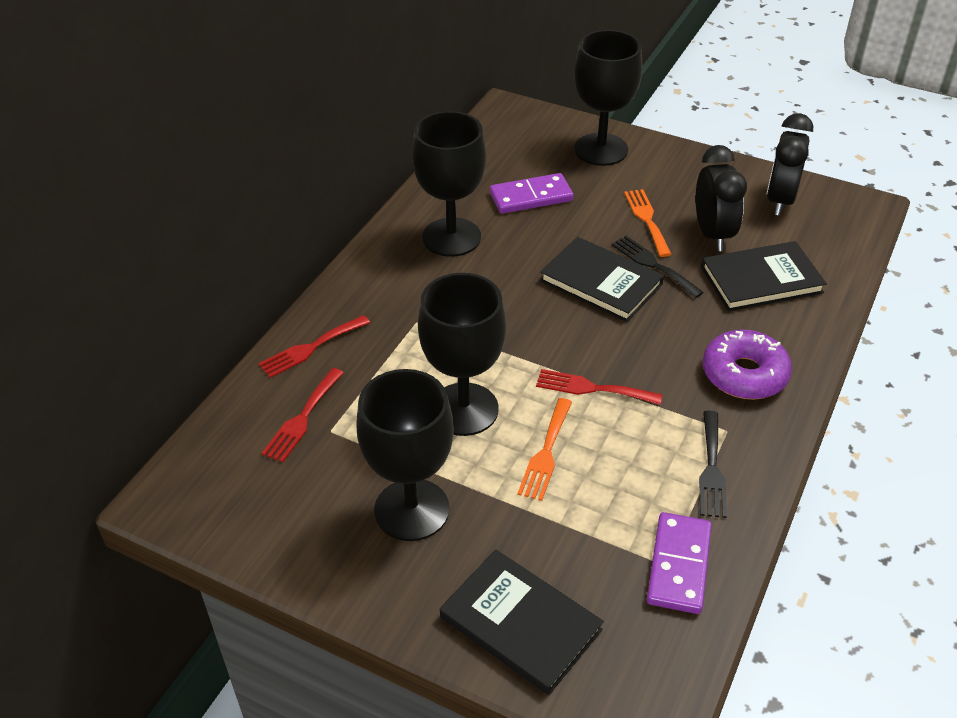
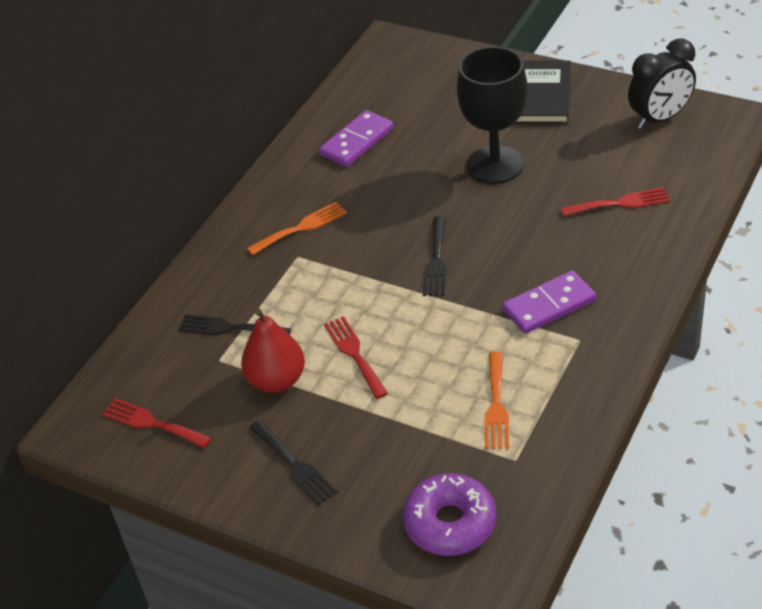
black book: [440,550,604,695] [540,237,664,322] [701,241,827,311] = 3 -> [514,60,571,124] = 1
black clock: [696,145,747,251] [767,113,813,216] = 2 -> [628,38,696,129] = 1
black fork: [612,236,704,298] [699,411,727,518] = 2 -> [178,314,291,335] [249,420,338,506] [423,216,446,296] = 3
black goblet: [356,369,454,541] [412,111,486,257] [418,273,506,436] [574,30,642,166] = 4 -> [457,46,528,184] = 1
red pear: none = 0 -> [241,308,305,393] = 1

